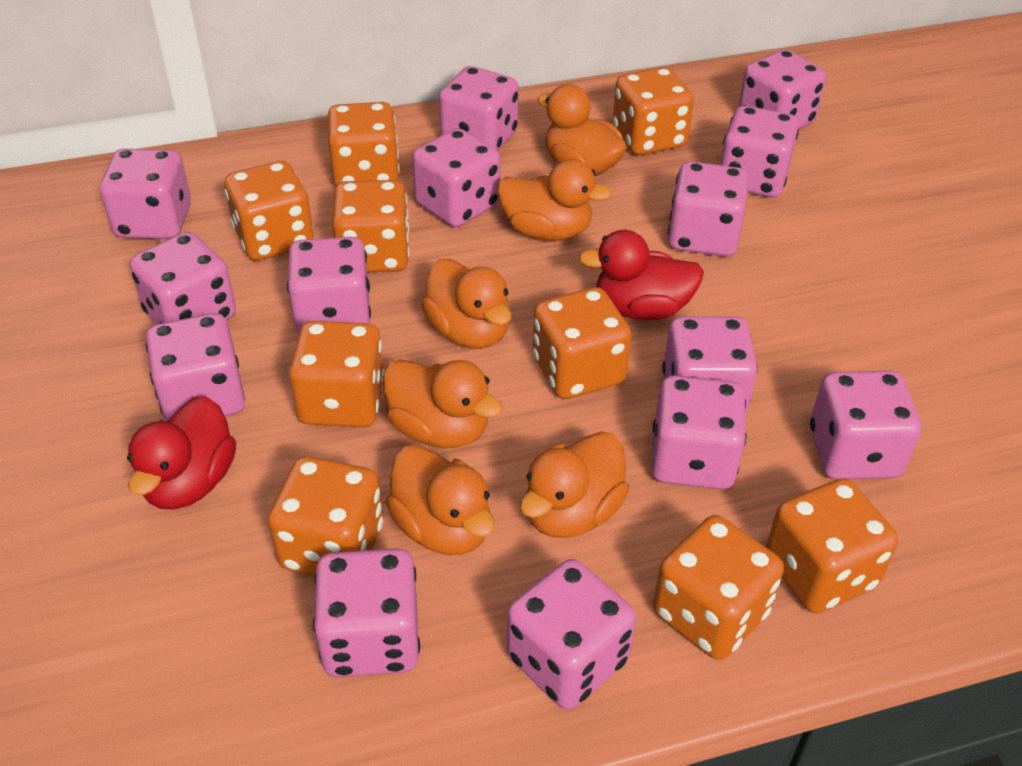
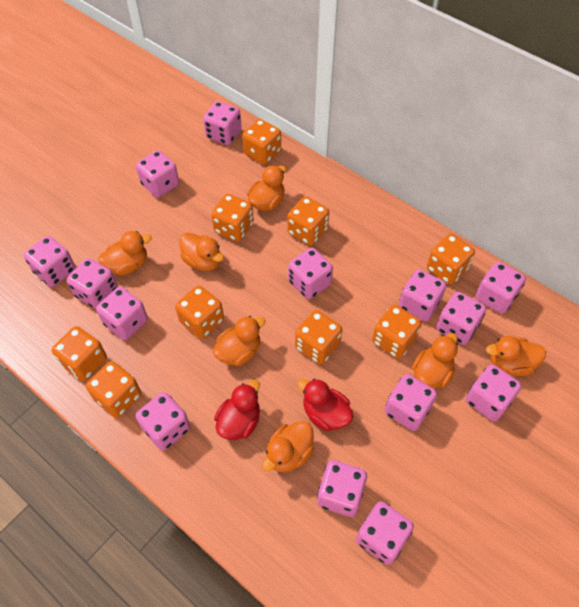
orange duck: [383,359,503,448] [386,445,495,555] [421,259,512,349] [497,159,612,241] [520,431,629,538] [537,84,627,176] = 6 -> [98,231,152,275] [180,232,224,271] [213,316,266,366] [247,165,286,211] [262,421,314,472] [412,333,458,389] [486,336,546,376] = 7

